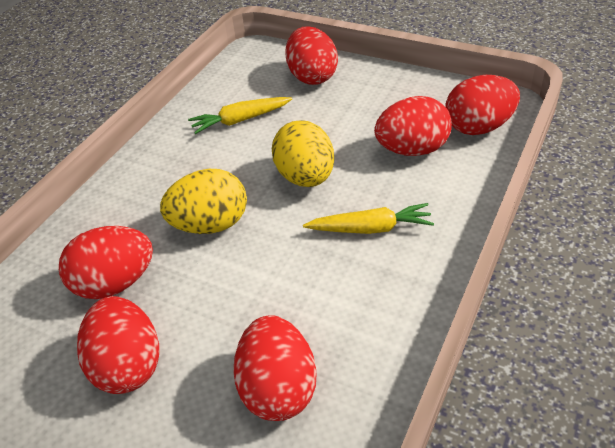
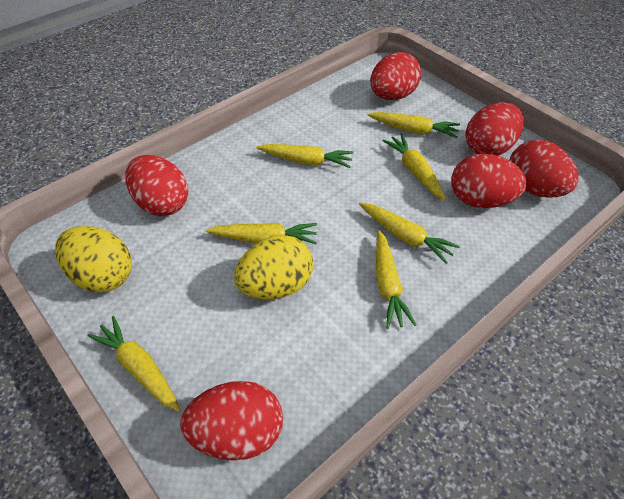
yellow carrot: [188,97,292,134] [303,203,434,234] = 2 -> [87,316,181,412] [206,223,317,244] [256,144,353,168] [359,202,460,264] [367,112,460,138] [376,230,417,329] [383,134,446,200] = 7

